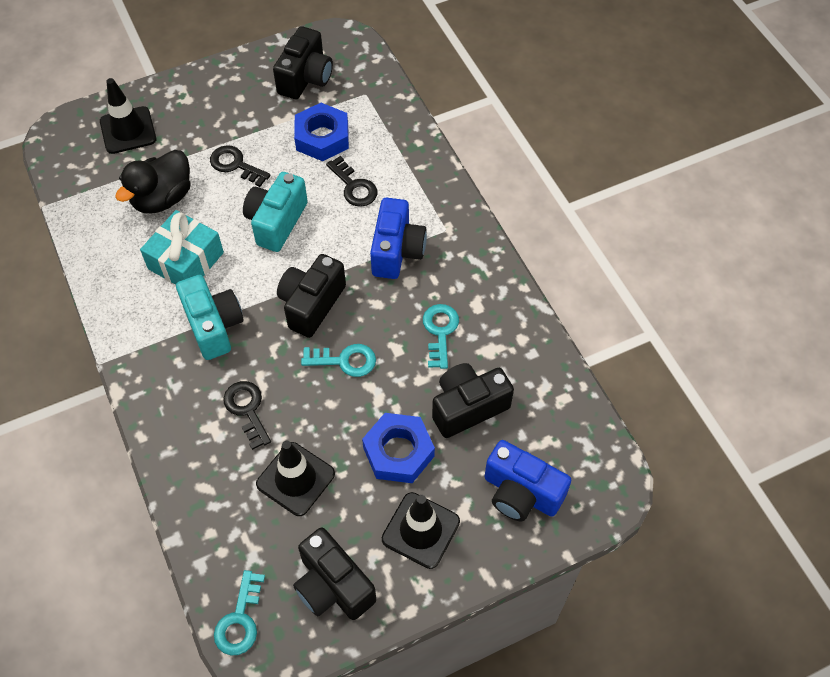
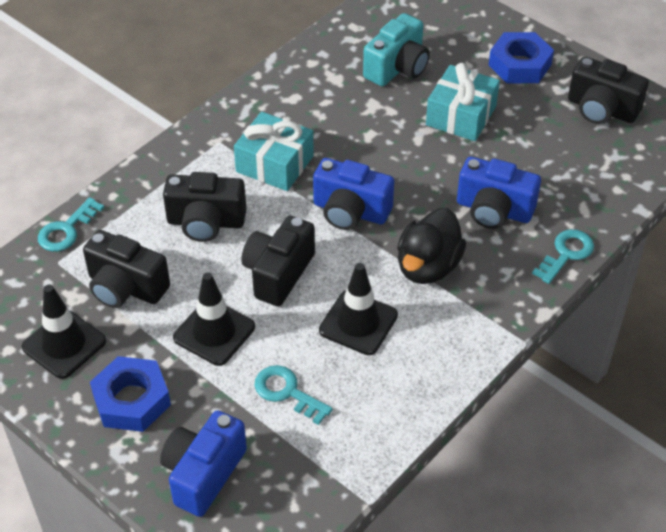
black key: [210,145,271,187] [223,381,271,450] [326,156,377,207] = 3 -> none = 0
blue camera: [370,198,427,279] [484,440,571,522] = 2 -> [160,410,247,517] [313,158,394,230] [457,157,541,229] = 3
turquoise camera: [176,275,244,360] [243,172,308,252] = 2 -> [363,13,430,86] = 1
turquoise gift: [140,210,224,285] = 1 -> [234,112,314,191] [426,63,500,141] = 2

